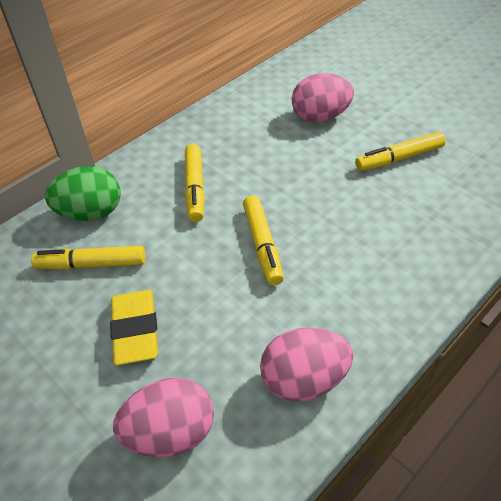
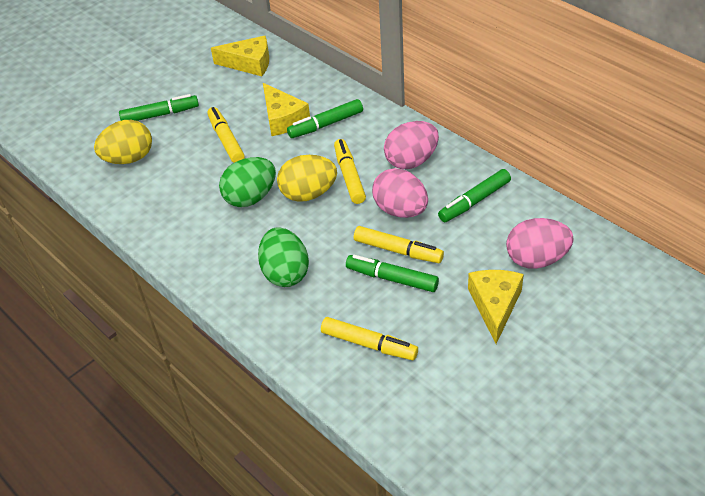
green egg: [45,166,120,221] = 1 -> [219,157,276,207] [258,227,309,287] = 2
green marker: none = 0 -> [119,94,199,121] [287,99,363,138] [346,255,439,292] [438,169,511,222] = 4
yellow cheese: none = 0 -> [211,36,269,76] [263,83,310,136] [468,270,524,344] = 3
yellow egg: none = 0 -> [94,120,152,164] [277,155,337,202] = 2
yellow eraser: [110,290,158,365] = 1 -> none = 0

